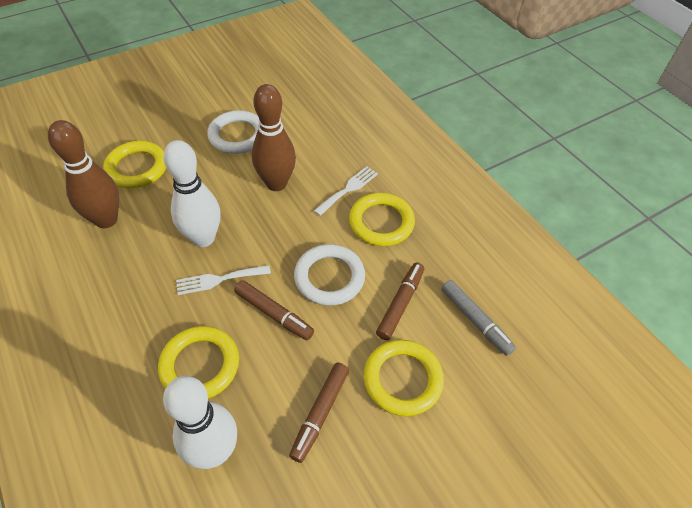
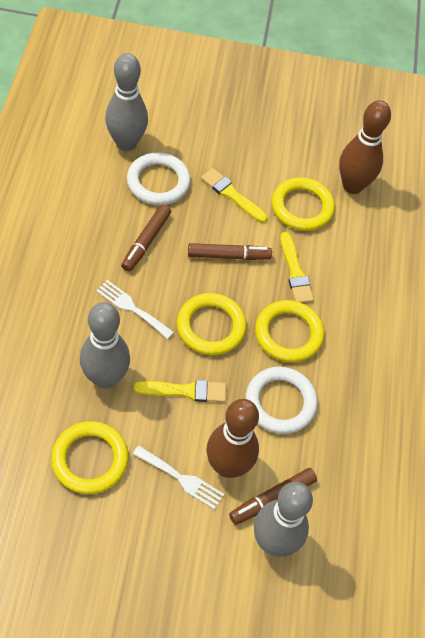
grey bowling pin: none = 0 -> [80,302,130,389] [105,53,148,151] [254,482,313,557] = 3
grey marker: [441,280,516,356] = 1 -> none = 0
white bowling pin: [163,140,220,247] [163,376,237,469] = 2 -> none = 0
yellow brush: none = 0 -> [134,380,226,402] [201,168,268,223] [280,232,314,303] = 3

